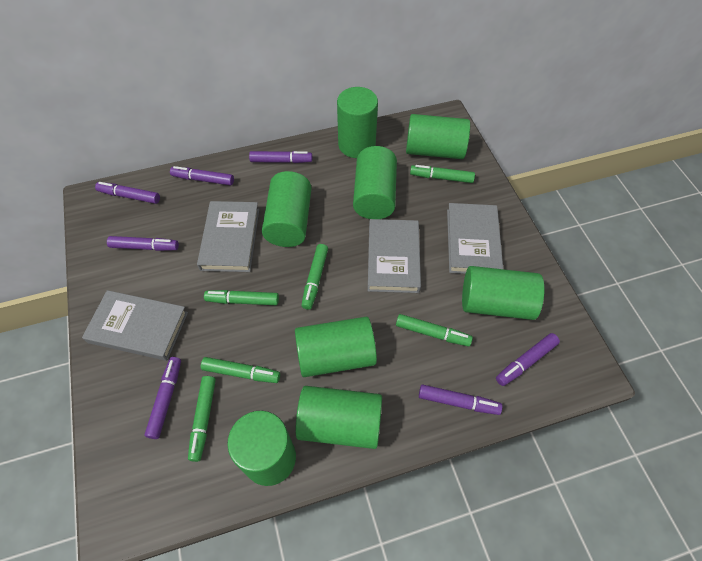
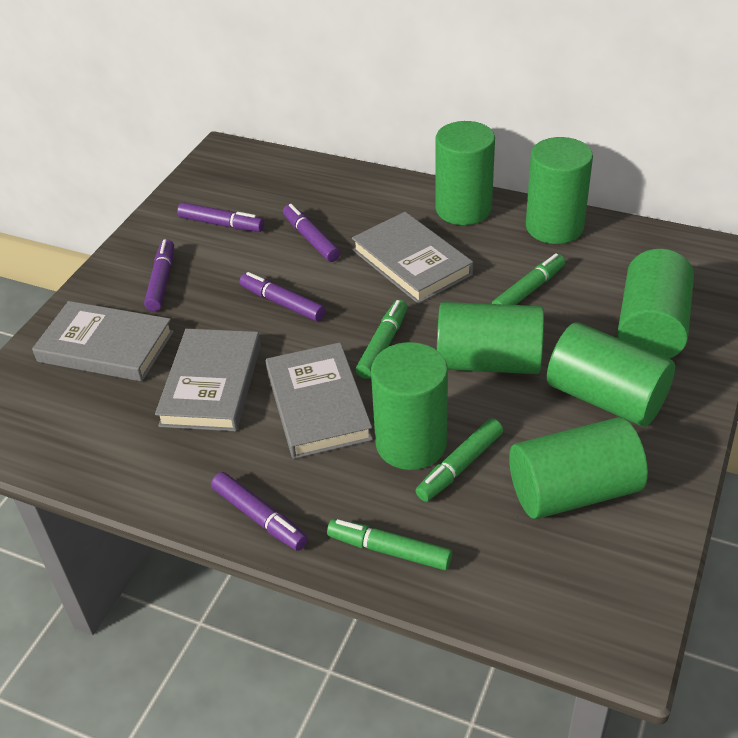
green cylinder: [227,411,296,486] [262,171,312,247] [295,317,377,377] [295,386,382,449] [337,87,378,158] [353,146,397,219] [406,114,470,159] [462,266,544,320] = 8 -> [371,342,448,470] [435,121,495,225] [437,302,544,374] [509,417,648,519] [526,137,593,244] [547,322,675,427] [617,249,694,359] = 7
green marker: [188,376,216,462] [201,357,280,383] [204,290,279,305] [301,244,328,310] [396,314,473,347] [410,165,475,183] = 6 -> [327,519,452,570] [356,300,408,379] [416,418,503,502] [492,253,565,305] = 4
purple marker: [95,182,160,204] [107,236,179,251] [144,357,181,439] [170,166,234,186] [249,151,312,163] [419,384,502,415] [496,333,560,386] = 7 -> [144,239,174,311] [177,202,264,232] [211,472,308,551] [240,272,326,321] [283,204,340,262] = 5

